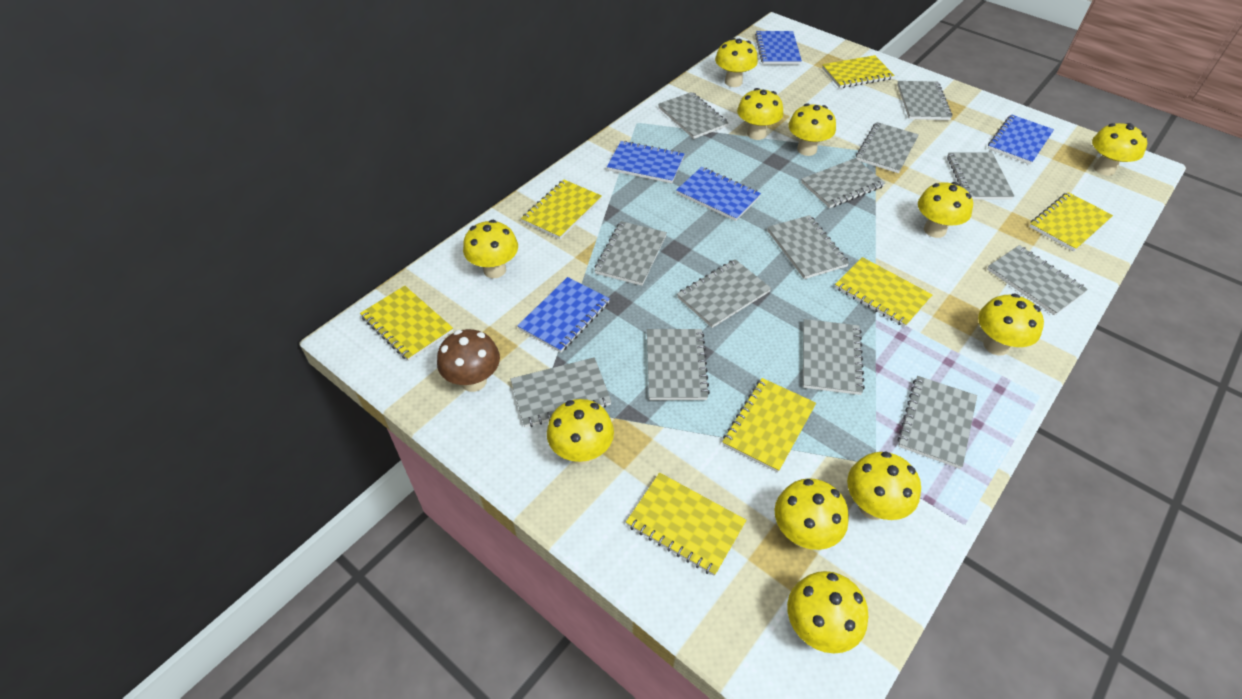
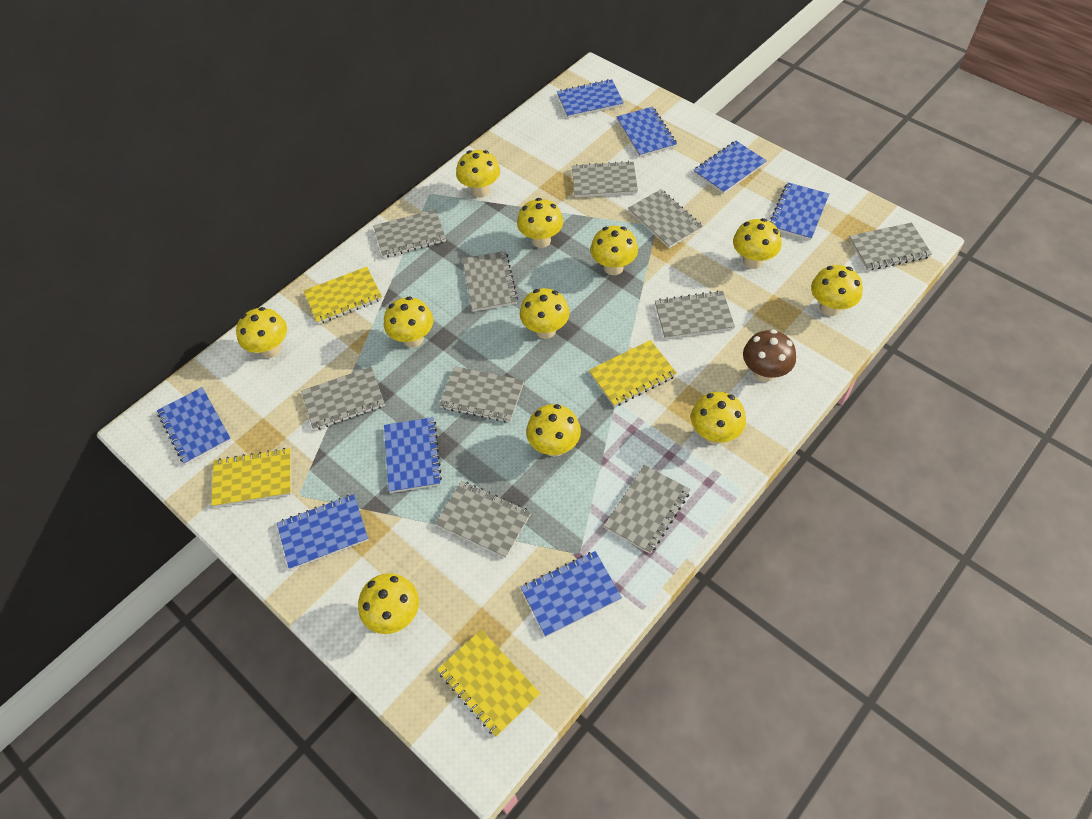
blue notebook: [517,277,610,353] [607,141,685,183] [676,167,761,221] [755,31,802,64] [988,115,1054,165] = 5 -> [157,387,231,465] [277,494,369,570] [384,417,442,493] [521,551,622,637] [557,79,624,118] [617,107,677,157] [693,141,767,194] [769,182,829,240] = 8
grey notebook: [510,357,612,427] [594,221,667,286] [647,329,710,400] [658,92,729,139] [677,259,771,328] [767,215,849,279] [801,158,885,208] [803,319,865,395] [856,122,919,173] [897,81,952,120] [898,376,977,469] [947,153,1014,200] [987,245,1088,315] = 13 -> [301,367,385,430] [373,209,446,258] [435,481,531,558] [439,366,524,423] [462,251,518,312] [572,161,638,197] [604,465,690,554] [628,189,703,248] [655,290,735,339] [849,223,932,271] = 10
yellow notebook: [360,286,453,361] [521,180,602,239] [626,473,746,576] [722,378,816,472] [822,55,894,88] [835,257,932,327] [1029,192,1113,251] = 7 -> [211,448,291,507] [304,267,382,324] [437,630,540,737] [589,340,677,407] = 4

